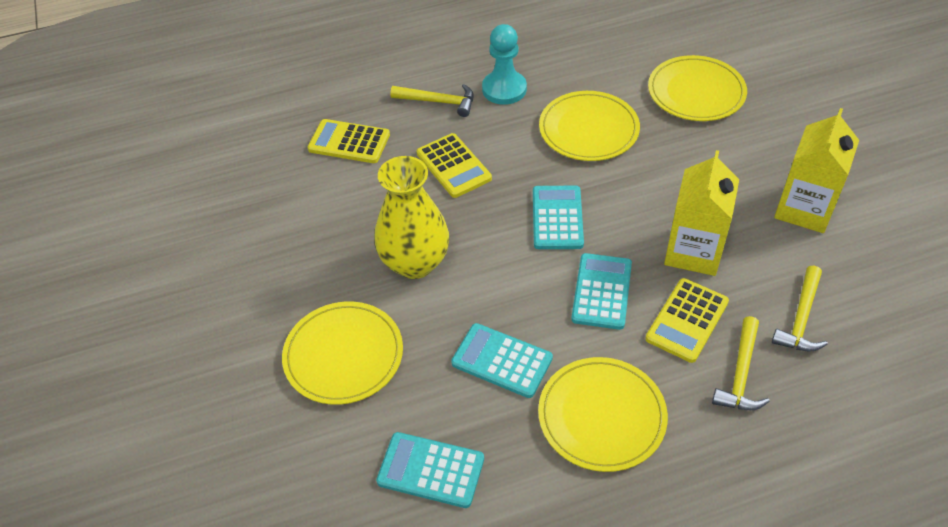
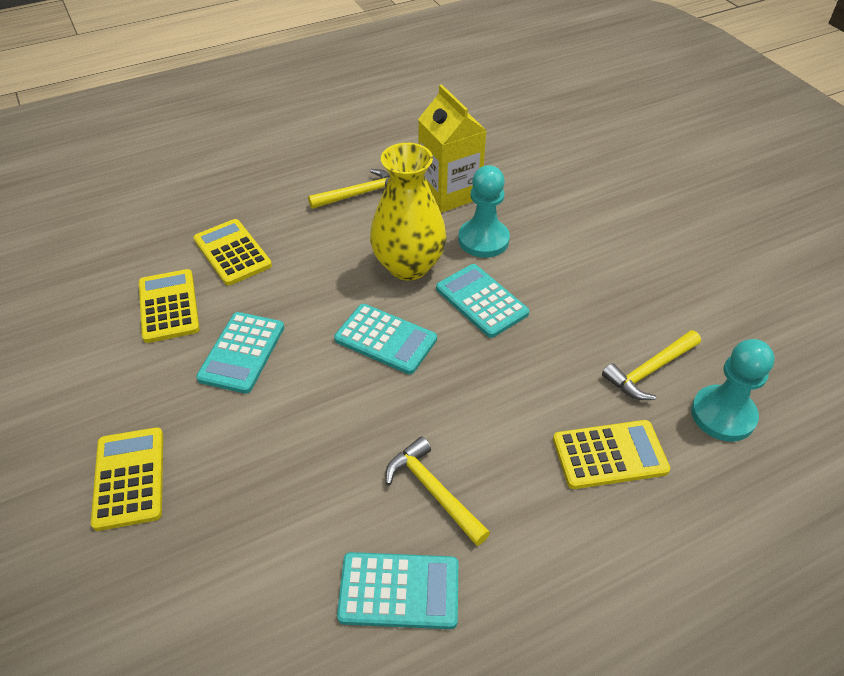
turquoise pawn: [482,24,527,105] = 1 -> [458,165,510,258] [691,339,775,441] = 2
yellow calculator: [308,119,390,163] [417,133,492,198] [645,278,729,363] = 3 -> [91,427,163,531] [139,269,200,343] [193,219,272,286] [553,420,670,489] = 4
yellow carton: [664,150,739,276] [774,108,859,233] = 2 -> [418,84,487,213] = 1
yellow plate: [282,301,403,405] [538,357,668,472] [539,91,640,161] [648,55,747,121] = 4 -> none = 0

